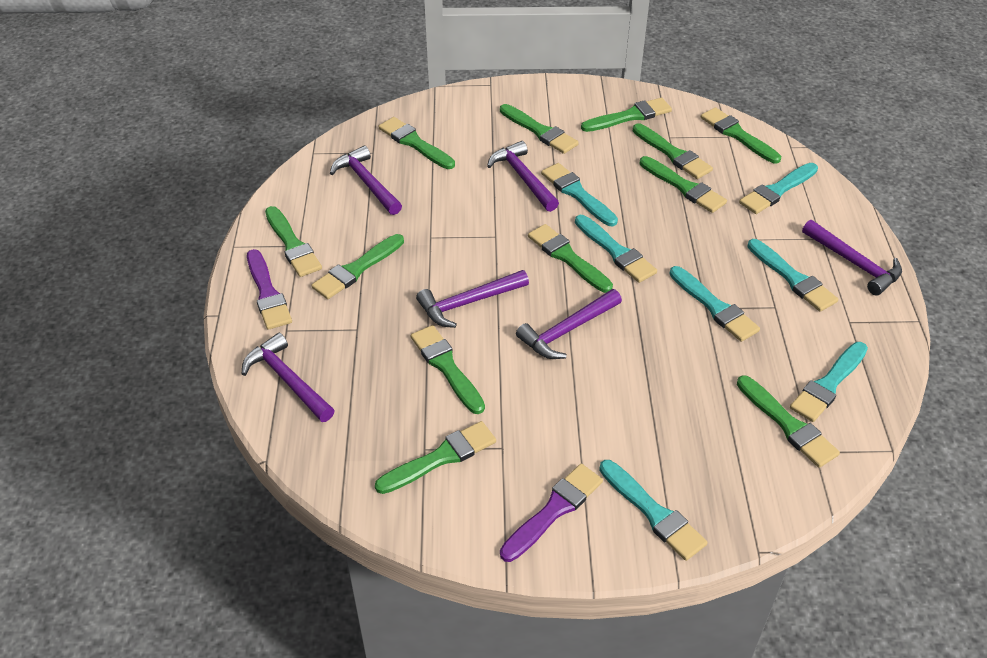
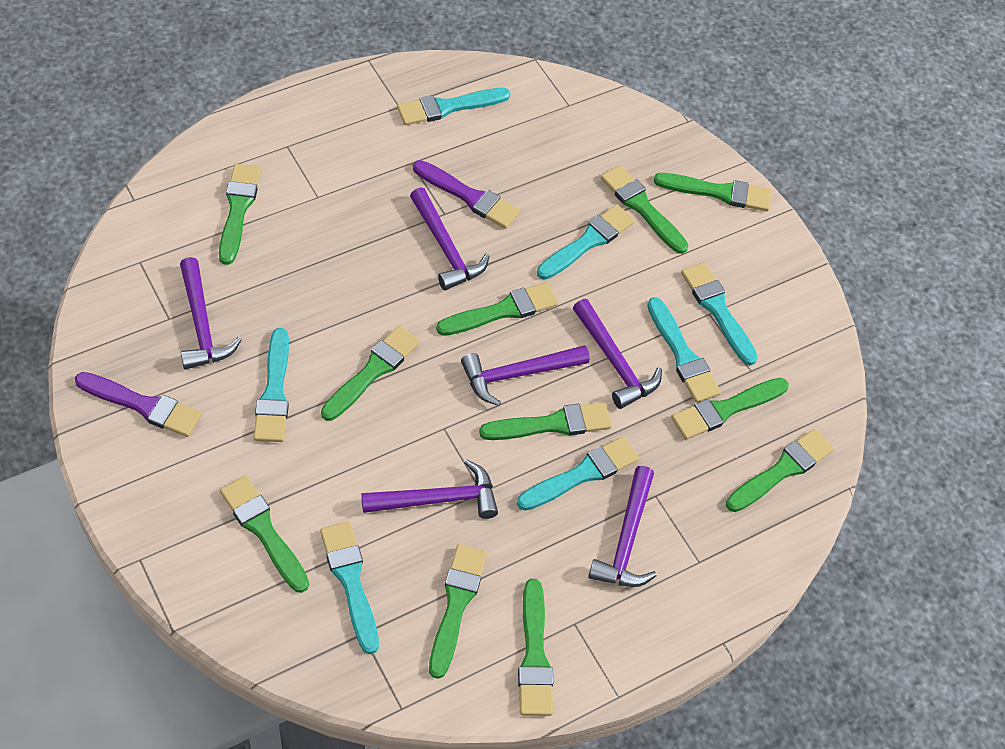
green brush: [265,206,322,277] [311,234,404,299] [375,421,496,494] [378,117,455,169] [411,325,485,414] [500,104,579,154] [528,224,613,293] [581,98,672,132] [633,124,713,179] [640,156,727,213] [701,107,781,163] [737,375,840,468] = 12 -> [219,164,261,265] [220,475,309,593] [321,325,420,421] [429,544,487,679] [436,282,558,336] [479,402,611,440] [518,579,553,716] [601,165,688,254] [654,173,772,211] [671,378,789,440] [726,429,834,512] = 11

